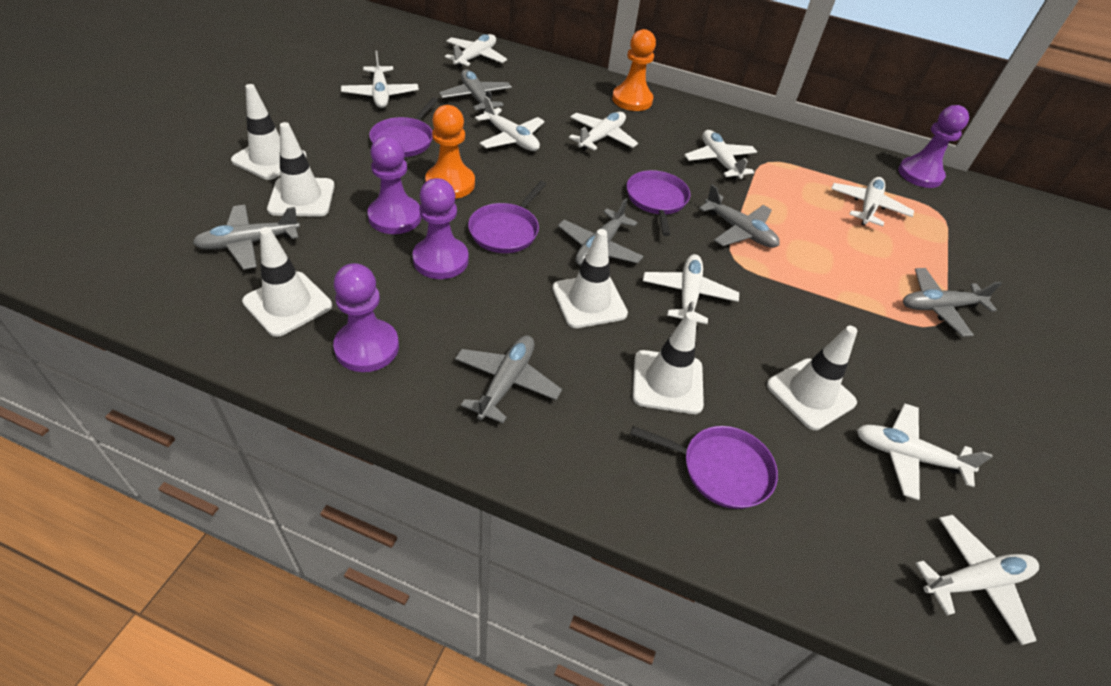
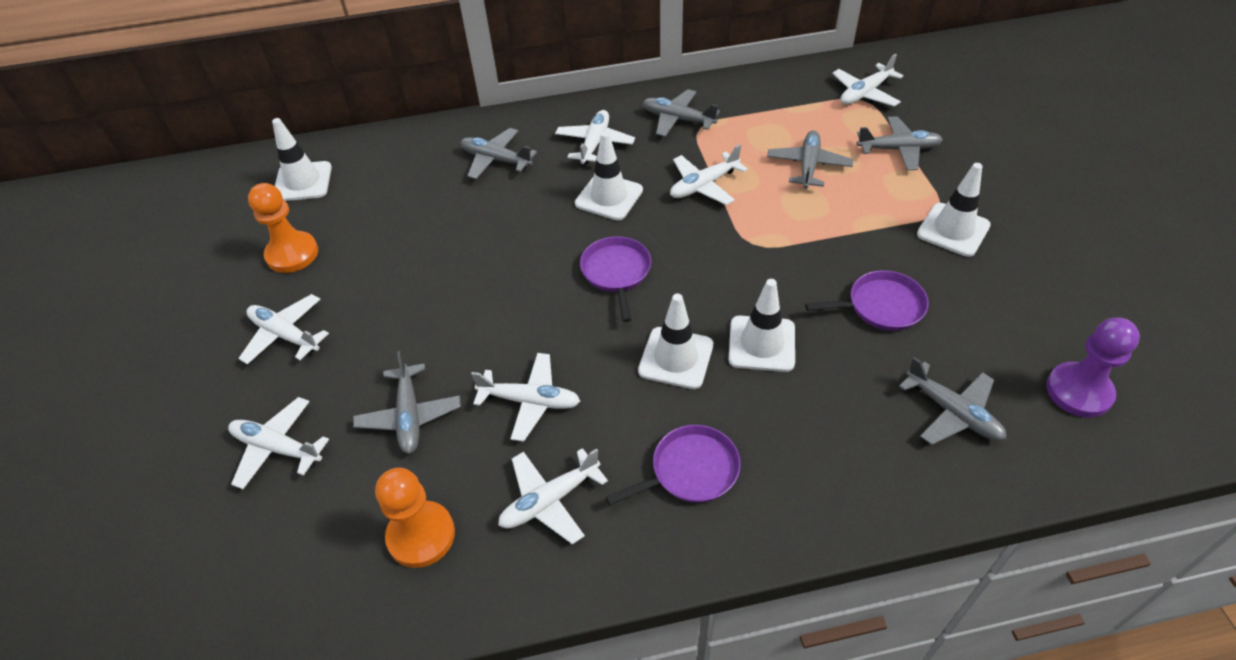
purple pan: [369,97,438,157] [468,181,546,253] [627,170,690,236] [630,426,778,509] = 4 -> [580,236,651,322] [606,425,741,505] [805,270,929,331] = 3
purple pawn: [333,263,399,372] [367,136,422,234] [412,178,469,279] [898,105,969,188] = 4 -> [1046,317,1140,418] = 1
white plane: [341,51,419,108] [445,34,507,68] [475,96,545,151] [569,112,638,151] [643,254,739,324] [684,130,757,180] [831,177,914,226] [857,404,993,500] [916,515,1039,645] = 9 -> [228,397,329,489] [238,294,329,364] [471,353,580,442] [498,448,608,545] [555,110,635,164] [670,145,748,205] [832,54,903,106] = 7
white traffic cone: [231,84,307,180] [242,227,332,337] [267,122,335,217] [552,229,628,328] [633,312,704,414] [767,326,857,430] = 6 -> [272,118,332,201] [575,131,643,220] [638,293,713,389] [729,279,795,372] [917,163,991,257] = 5

